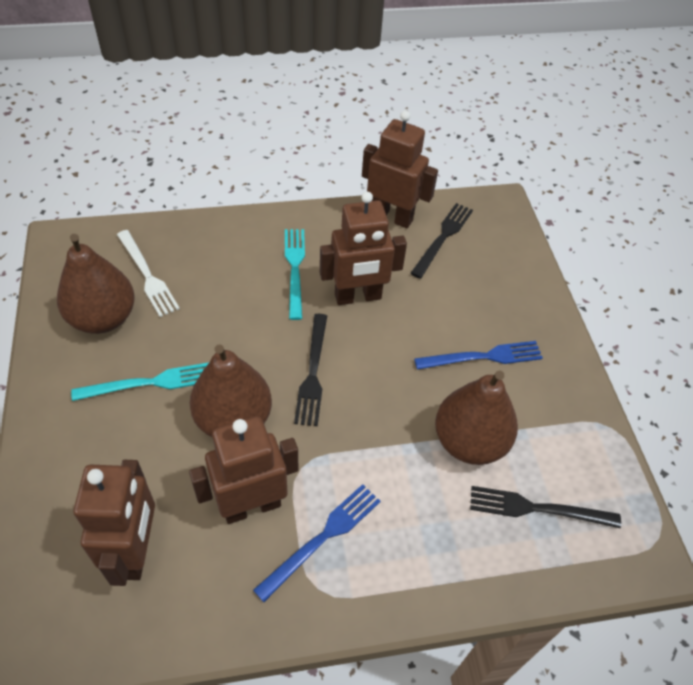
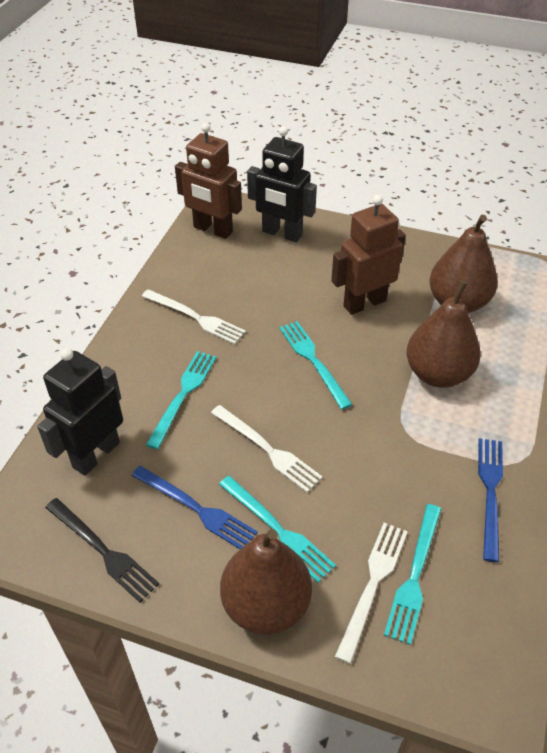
black fork: [294,314,327,426] [410,203,473,279] [470,486,621,528] = 3 -> [45,498,159,603] = 1
black robot: none = 0 -> [37,348,123,476] [247,126,317,242] = 2
brown robot: [73,460,155,586] [189,416,299,524] [320,192,407,305] [362,110,438,228] = 4 -> [175,123,242,239] [331,195,406,315] = 2
turquoise fork: [71,362,209,401] [285,229,305,320] = 2 -> [146,351,216,450] [219,476,336,583] [279,321,353,410] [384,504,441,645] = 4
white fork: [117,230,180,317] = 1 -> [142,289,246,344] [211,405,323,492] [335,523,408,664] = 3

